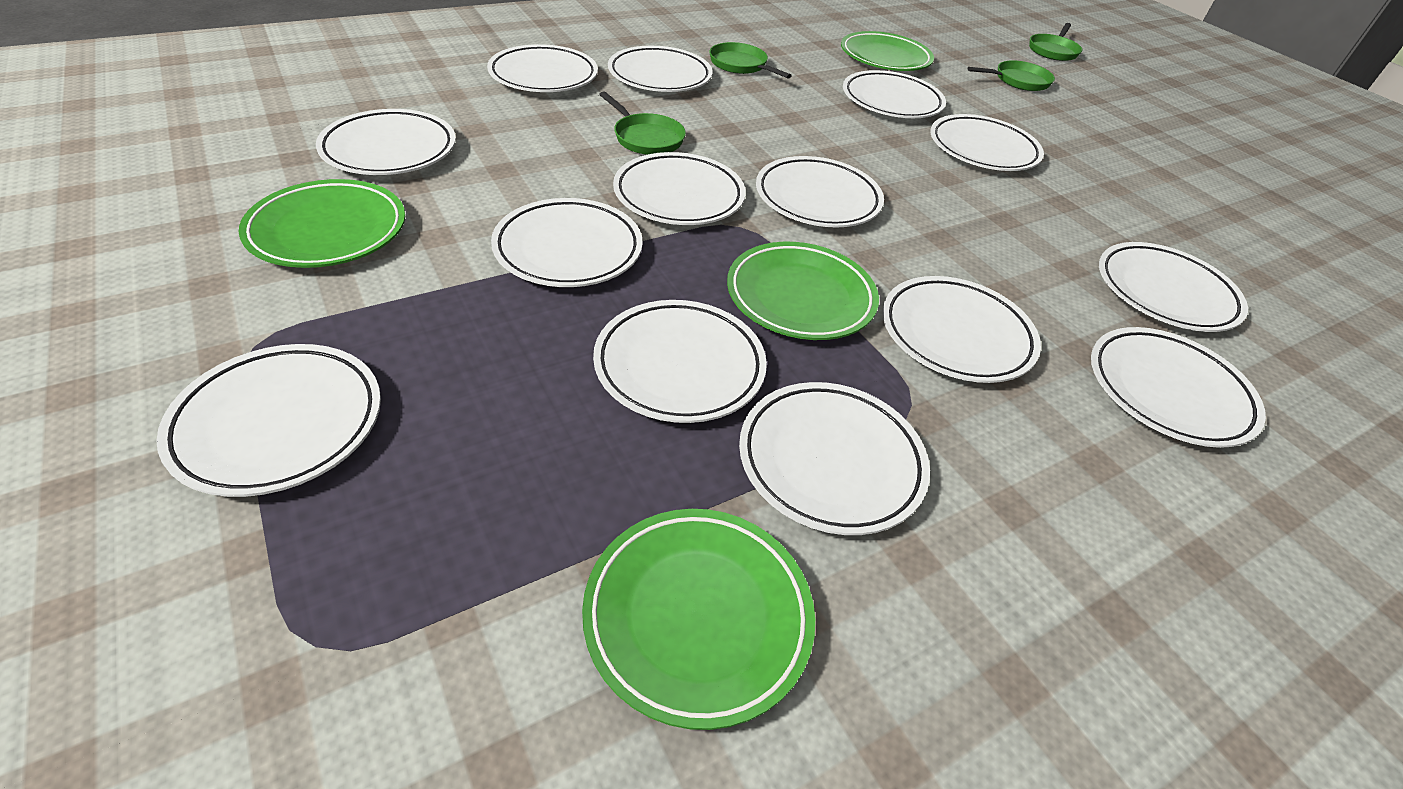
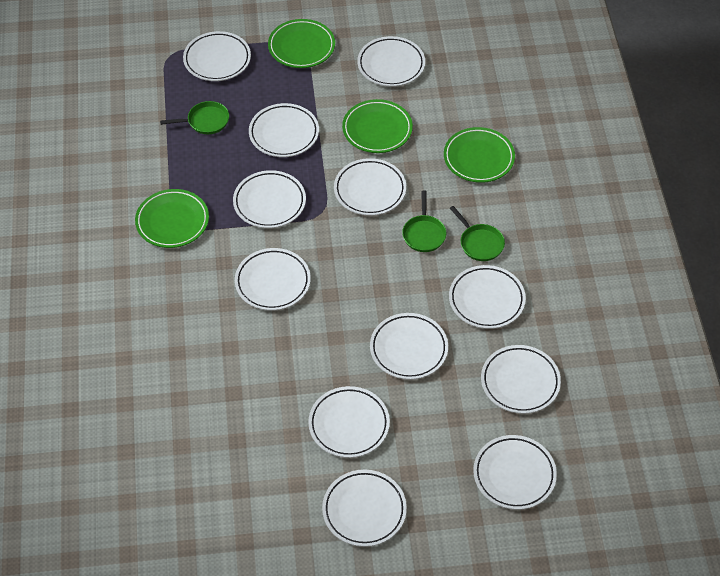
green pan: [599,91,686,155] [709,42,792,79] [968,60,1055,91] [1029,23,1082,61] = 4 -> [160,101,229,134] [402,191,446,252] [450,206,505,261] = 3
white plate: [156,344,381,497] [316,109,456,175] [487,44,598,92] [491,198,643,287] [593,300,767,423] [608,46,712,92] [613,152,746,225] [739,382,930,535] [756,156,884,227] [843,70,946,118] [882,276,1041,383] [930,114,1044,171] [1091,327,1266,448] [1099,242,1248,332] = 14 -> [183,31,251,81] [233,170,306,228] [235,248,311,311] [249,103,319,157] [308,386,390,458] [322,470,407,547] [334,158,406,216] [357,36,425,87] [370,313,448,380] [449,265,526,329] [473,435,557,510] [481,345,561,414] = 12

